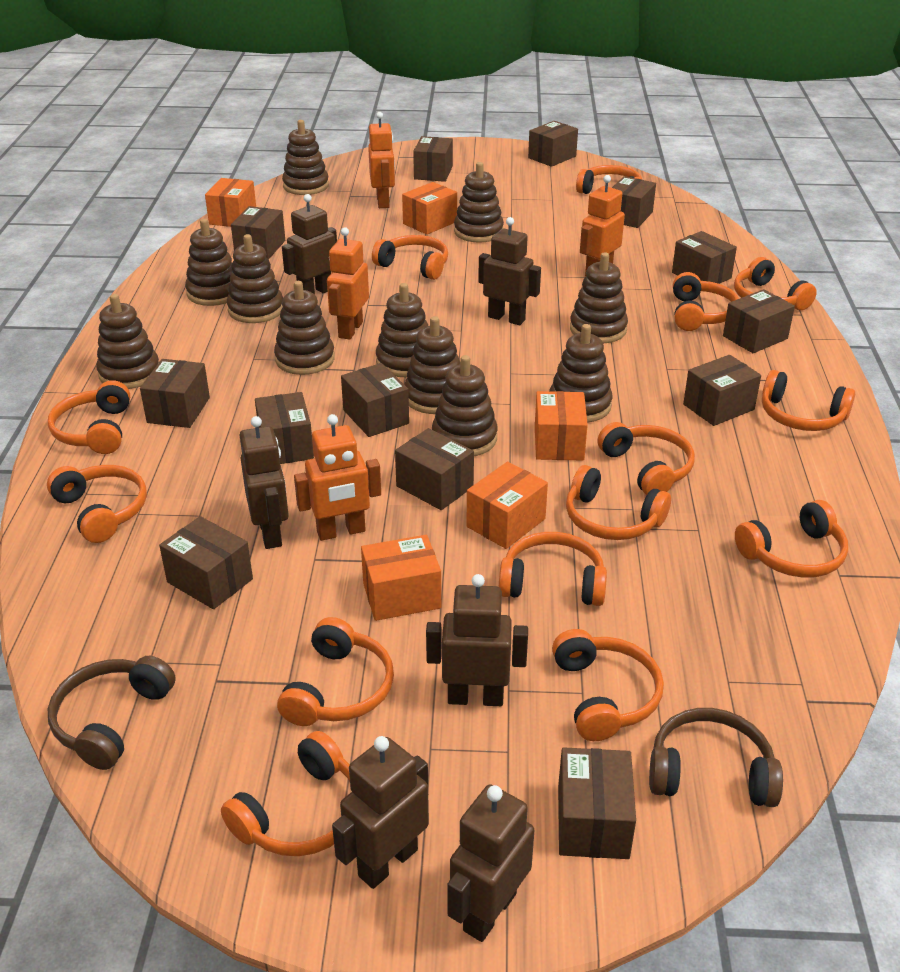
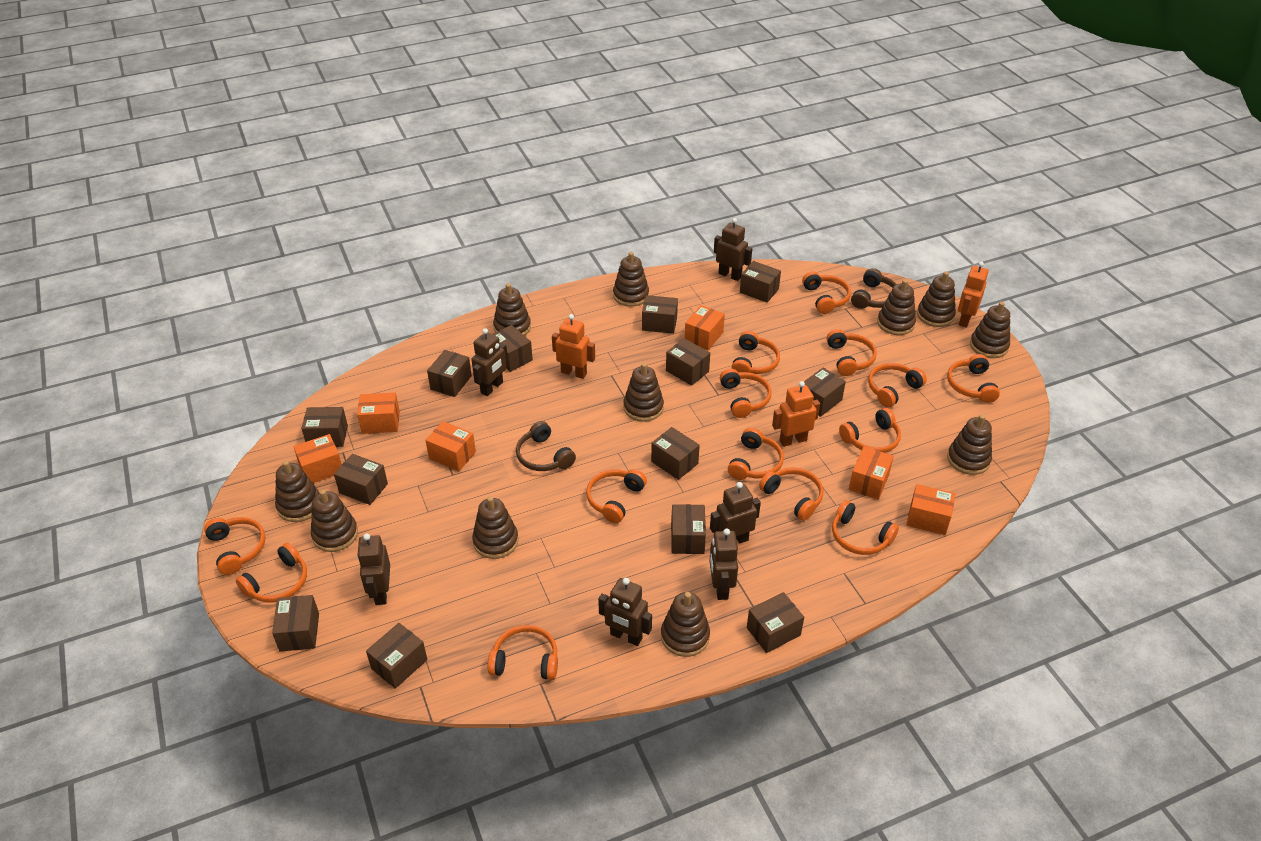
orange box: [205,178,256,227] [361,535,441,621] [402,182,457,235] [466,462,548,549] [535,391,588,461] = 5 -> [293,434,342,483] [357,393,400,434] [425,421,476,471] [685,305,725,350] [849,446,894,500] [907,484,955,535] = 6
orange robot: [294,414,381,541] [327,227,369,340] [368,112,395,208] [580,175,625,277] = 4 -> [552,314,595,379] [772,381,820,447] [958,261,989,328] = 3

